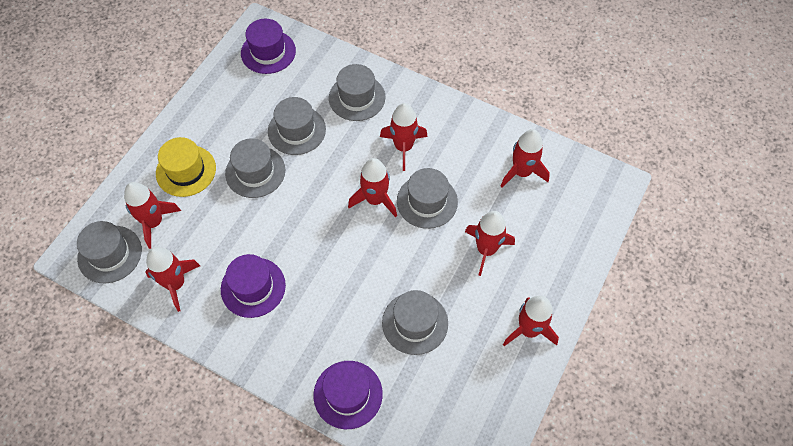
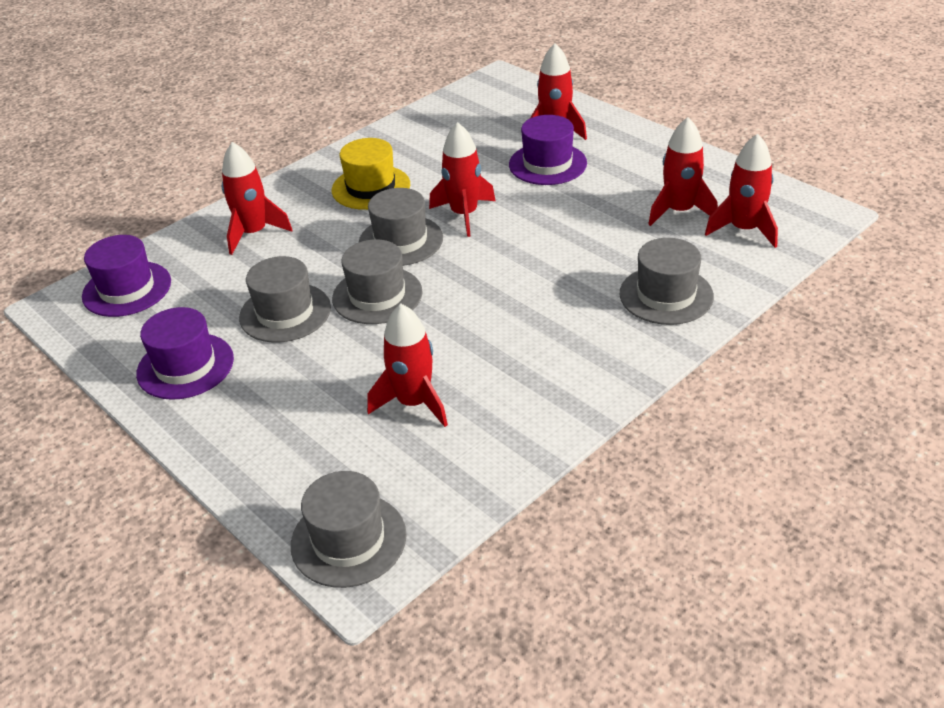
grey hat: [77,221,142,283] [225,138,285,198] [268,97,326,155] [329,64,386,121] [382,290,448,355] [397,168,458,229] = 6 -> [239,256,331,343] [291,471,407,588] [332,239,423,324] [359,188,443,266] [620,238,714,325] = 5
red rocket: [124,182,181,249] [146,247,200,312] [348,158,397,217] [380,103,428,171] [465,211,515,276] [500,129,550,188] [503,296,559,346] = 7 -> [222,142,292,255] [367,304,448,427] [429,122,496,237] [530,43,587,140] [648,117,718,226] [705,134,778,248] = 6

